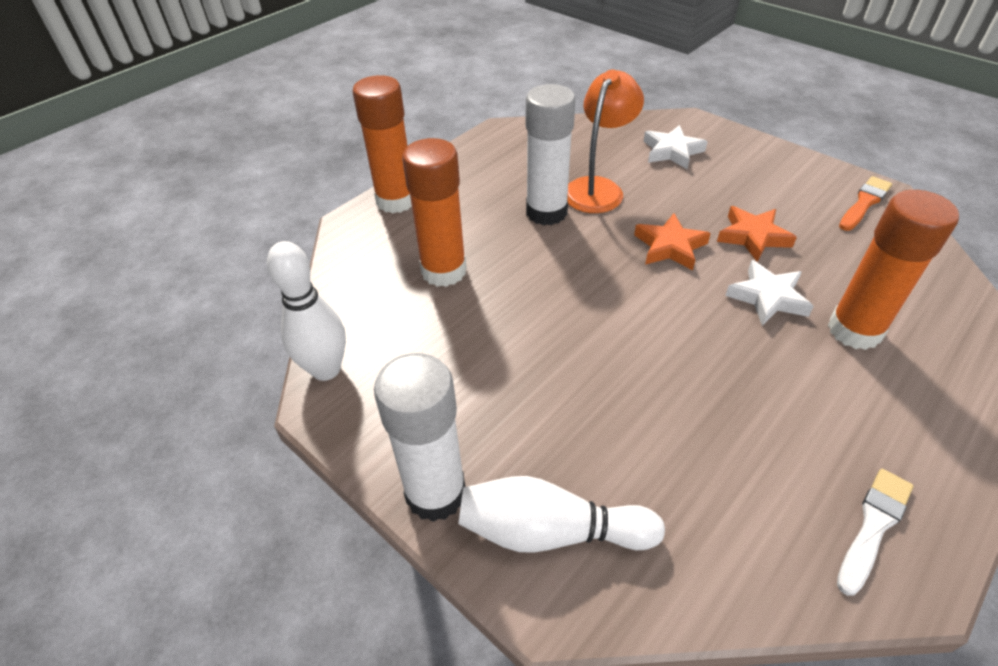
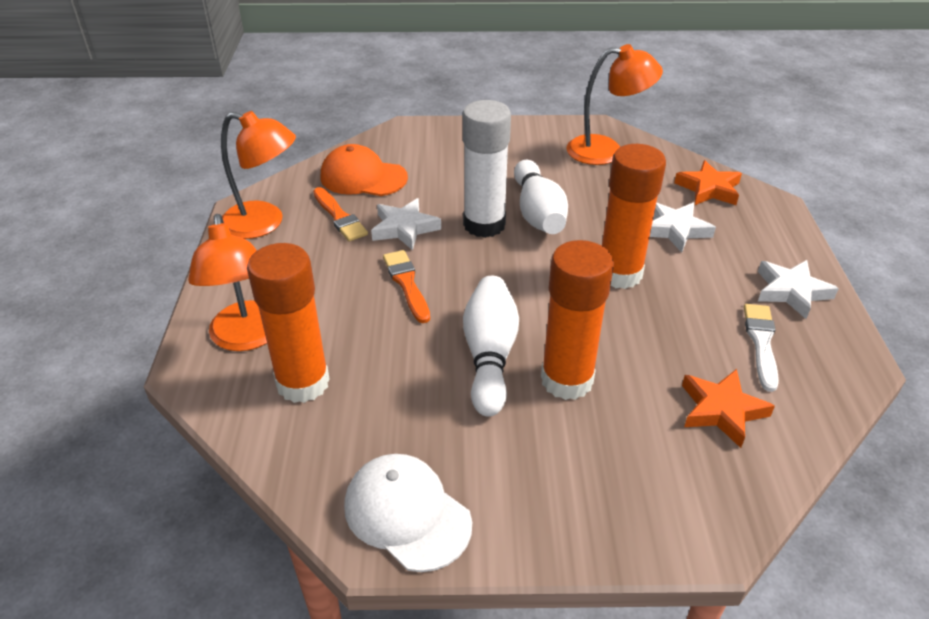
orange brush: [839,176,892,231] = 1 -> [313,187,368,241] [383,250,430,323] = 2
orange cap: none = 0 -> [321,144,408,196] = 1
orange lamp: [567,69,644,213] = 1 -> [188,214,267,351] [221,111,296,239] [567,44,663,165] = 3
white cap: none = 0 -> [344,454,472,572] = 1
white glue stick: [374,353,465,522] [526,84,576,225] = 2 -> [463,100,511,238] = 1
white star: [643,125,708,169] [725,260,814,326] = 2 -> [371,198,441,250] [650,202,716,252] [758,260,839,319] = 3

